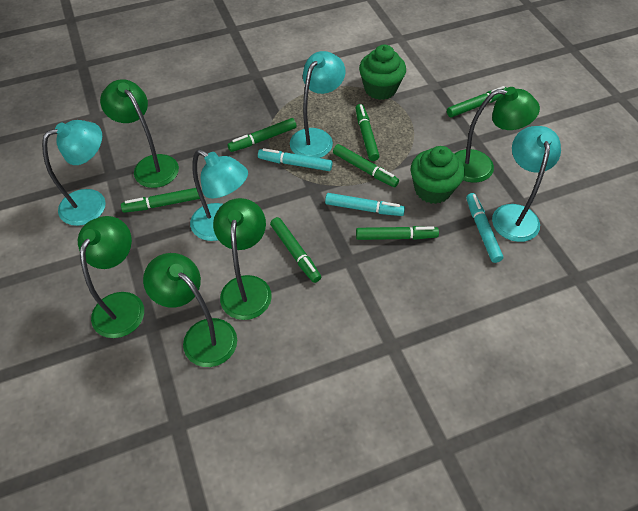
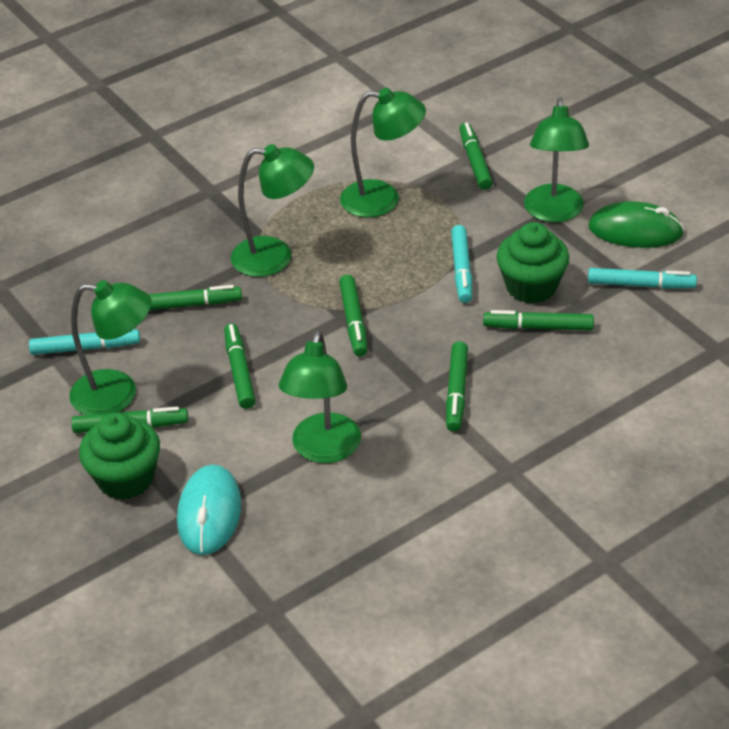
green mouse: none = 0 -> [588,201,684,248] = 1
turquoise lamp: [42,120,106,226] [190,149,248,241] [290,51,346,158] [492,126,561,242] = 4 -> none = 0
turquoise mouse: none = 0 -> [177,464,241,555] = 1

